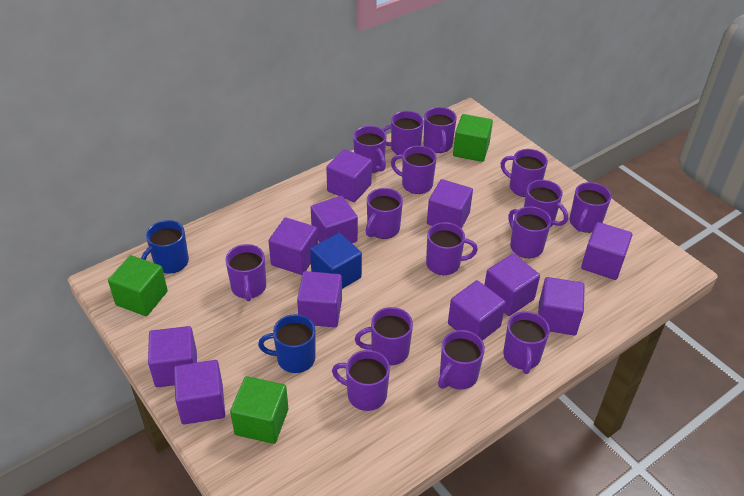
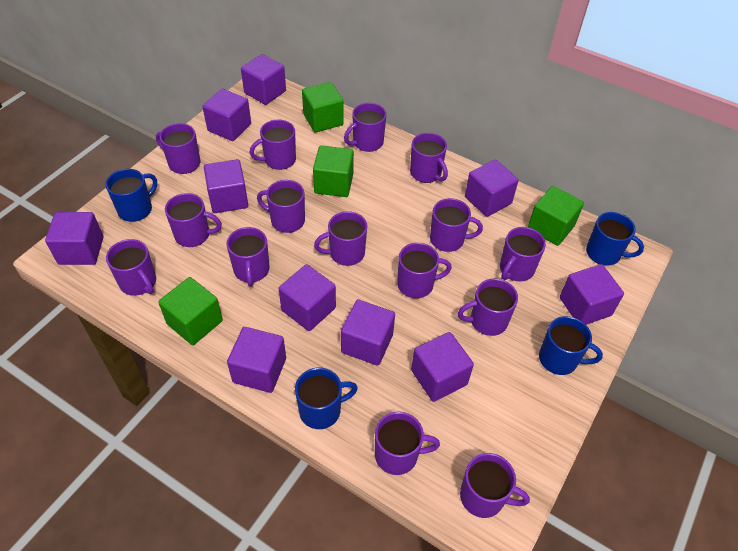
blue cube: [310,233,362,289] = 1 -> none = 0
blue mug: [141,220,189,274] [258,314,316,373] = 2 -> [105,169,157,222] [295,368,358,429] [539,316,603,375] [586,212,644,266] = 4
green cube: [108,255,168,316] [230,376,288,444] [453,114,493,162] = 3 -> [158,277,223,345] [302,82,343,132] [313,145,354,197] [528,186,584,246] = 4
purple cube: [148,326,197,387] [174,360,225,424] [268,218,318,275] [297,271,342,327] [311,196,358,243] [326,149,372,202] [427,179,473,229] [448,280,506,341] [484,254,540,316] [538,277,585,335] [581,222,632,280] = 11 -> [45,212,103,265] [202,89,251,141] [204,159,248,213] [227,327,286,393] [241,54,286,105] [279,264,336,331] [341,300,395,366] [411,332,474,402] [465,159,519,217] [560,264,624,325] = 10

